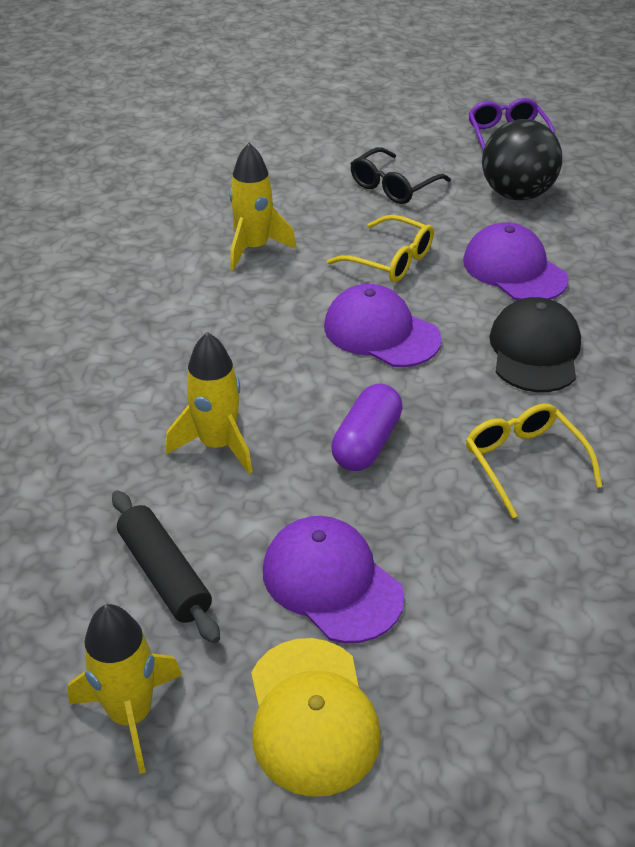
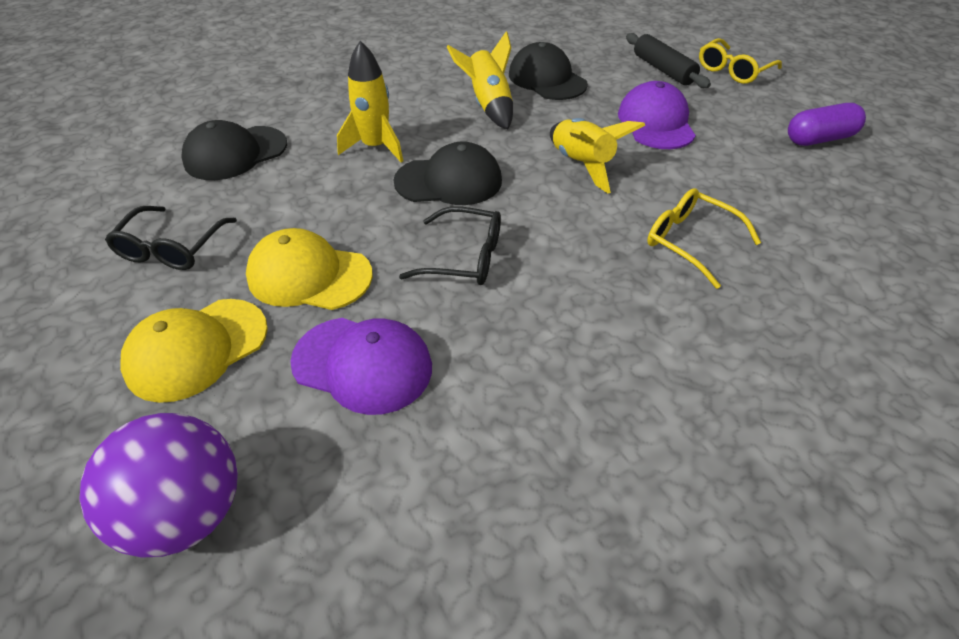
black ball: [482,119,562,200] = 1 -> none = 0
black cap: [489,297,581,392] = 1 -> [181,120,287,180] [393,141,502,205] [509,42,588,100] = 3
black glasses: [350,147,451,204] = 1 -> [105,206,237,270] [399,206,501,285] = 2
purple ball: none = 0 -> [80,413,238,558] = 1
purple cap: [263,516,404,643] [324,284,442,367] [463,222,569,300] = 3 -> [290,318,432,415] [618,81,696,149] = 2
purple glasses: [468,98,555,150] = 1 -> none = 0
yellow cap: [251,638,381,797] = 1 -> [120,299,268,403] [246,228,373,310] = 2

